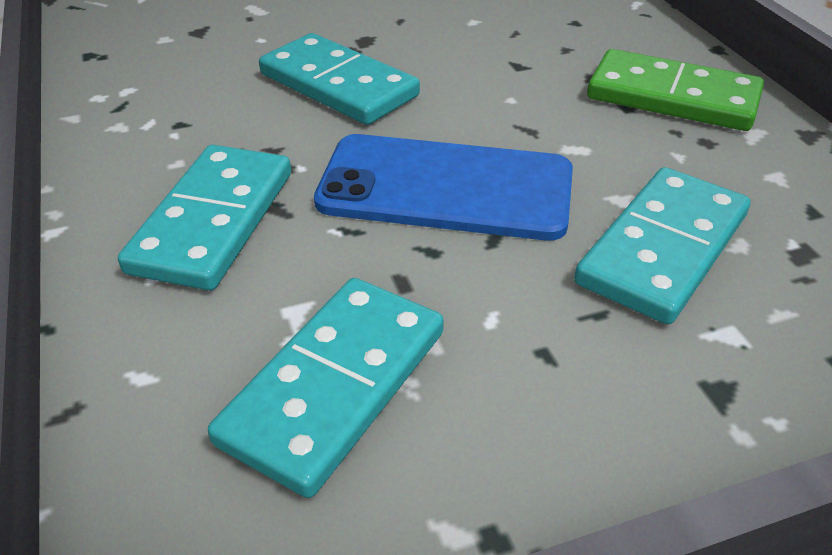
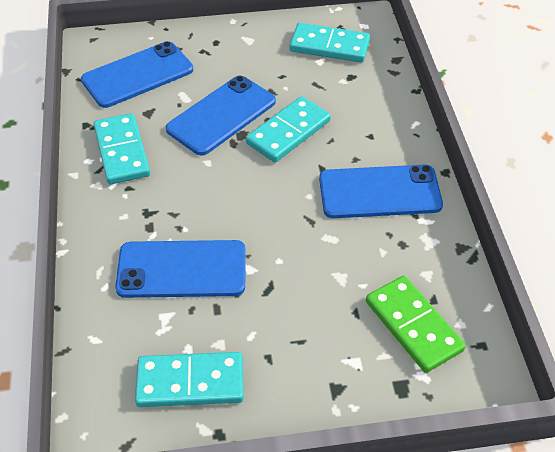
blue phone: [314,134,573,241] = 1 -> [81,41,193,108] [115,240,246,298] [166,76,276,156] [319,165,443,218] = 4

